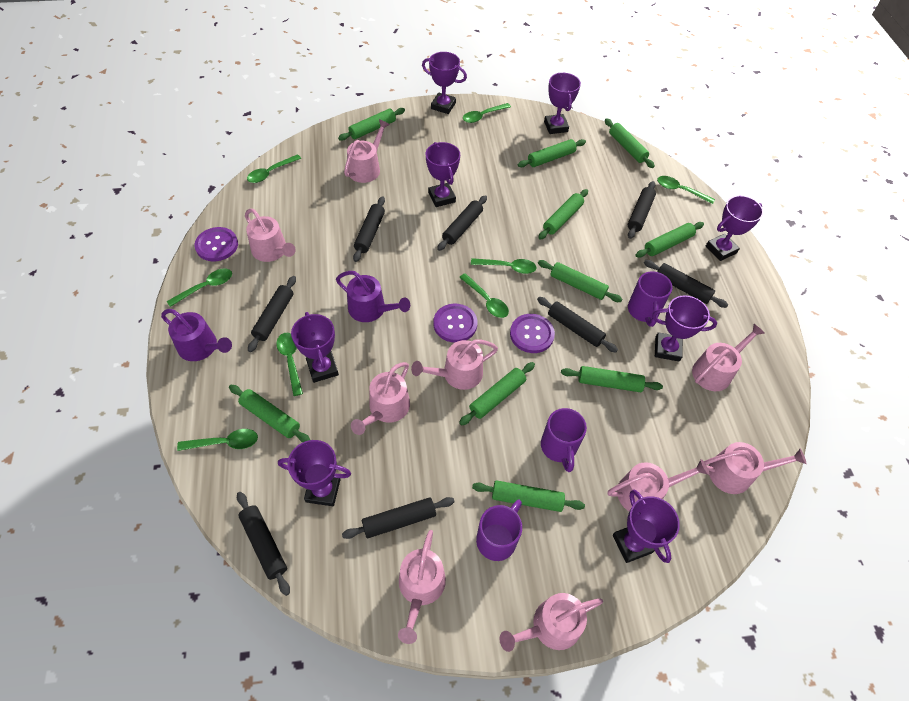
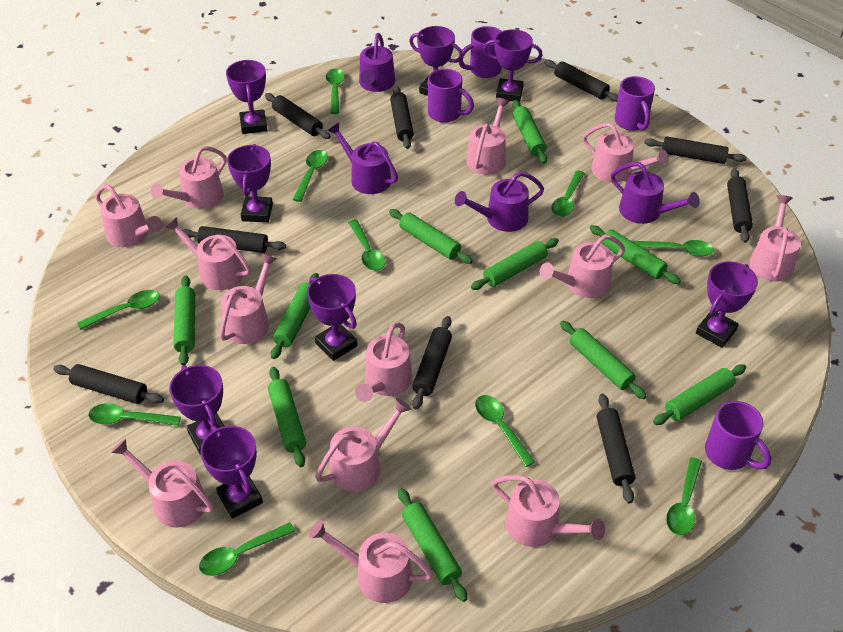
black rolling pin: [237,492,290,596] [248,276,296,352] [342,497,454,539] [353,196,385,262] [437,195,487,251] [537,297,618,353] [628,181,656,239] [644,260,728,308] = 8 -> [53,364,164,404] [183,226,286,253] [265,93,331,139] [390,86,414,149] [412,316,452,409] [544,60,618,102] [597,393,635,504] [644,136,747,164] [727,168,753,243] = 9
green spoon: [167,269,232,307] [177,429,258,451] [247,154,301,183] [276,333,303,396] [459,273,509,318] [463,103,511,123] [471,258,536,274] [657,176,715,204] = 8 -> [77,290,160,330] [88,403,181,426] [199,522,295,576] [293,150,328,202] [326,69,345,114] [348,220,385,271] [475,395,535,467] [551,171,585,217] [633,240,714,257] [666,457,702,535] = 10
pink watering can: [245,208,296,262] [344,119,390,183] [351,362,410,435] [398,530,446,644] [411,340,498,390] [499,593,603,652] [607,459,709,511] [692,324,765,391] [704,442,807,494] = 9 -> [95,185,163,247] [111,438,214,527] [151,146,227,209] [165,217,251,290] [219,253,277,344] [309,520,433,603] [315,398,411,492] [355,322,412,402] [466,98,510,175] [492,475,605,547] [540,235,625,298] [582,123,669,183] [750,195,801,282] = 13
purple button: [195,227,238,261] [433,304,477,343] [510,314,555,353] = 3 -> none = 0
purple mug: [476,500,522,561] [541,408,587,472] [628,271,672,327] = 3 -> [428,69,474,123] [459,26,502,78] [615,76,655,131] [705,401,771,470] = 4
purple watering can: [161,309,232,361] [336,271,410,322] = 2 -> [327,123,398,194] [359,33,395,92] [455,172,544,232] [611,162,700,224] = 4

